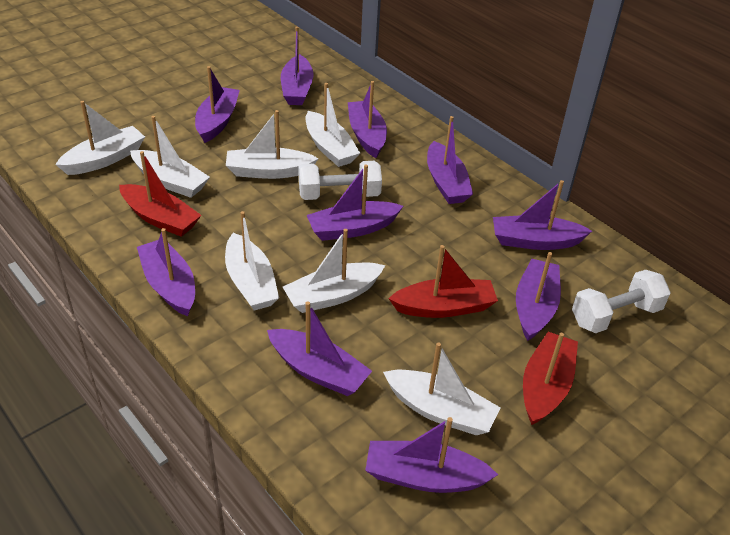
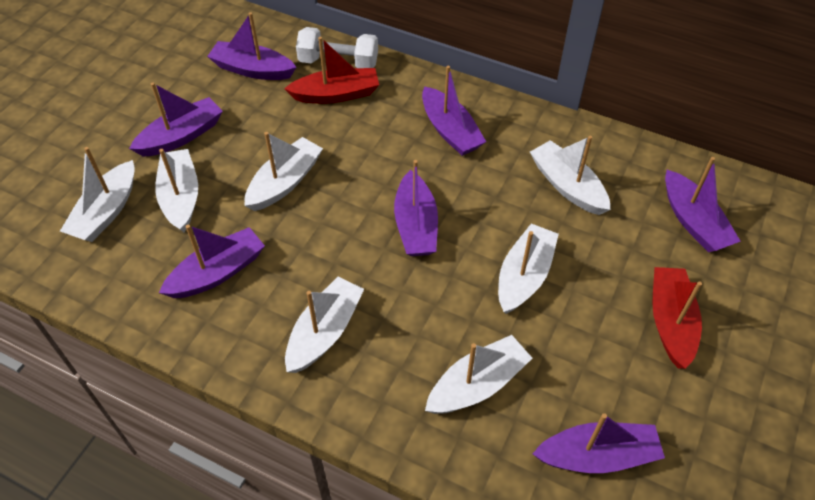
purple boat: [137,228,195,316] [195,66,240,143] [267,301,372,396] [281,26,314,105] [307,164,403,241] [348,81,387,158] [365,417,498,493] [427,116,473,204] [493,180,592,250] [516,252,561,341] = 10 -> [129,82,223,157] [159,225,265,298] [207,12,296,80] [394,160,438,256] [422,66,486,156] [533,413,665,473] [665,157,741,252] = 7
red boat: [119,151,201,237] [388,245,498,318] [523,332,578,425] = 3 -> [284,37,379,104] [652,267,702,369] = 2
white dumbbell: [299,161,382,200] [572,270,671,333] = 2 -> [296,27,378,68] = 1

